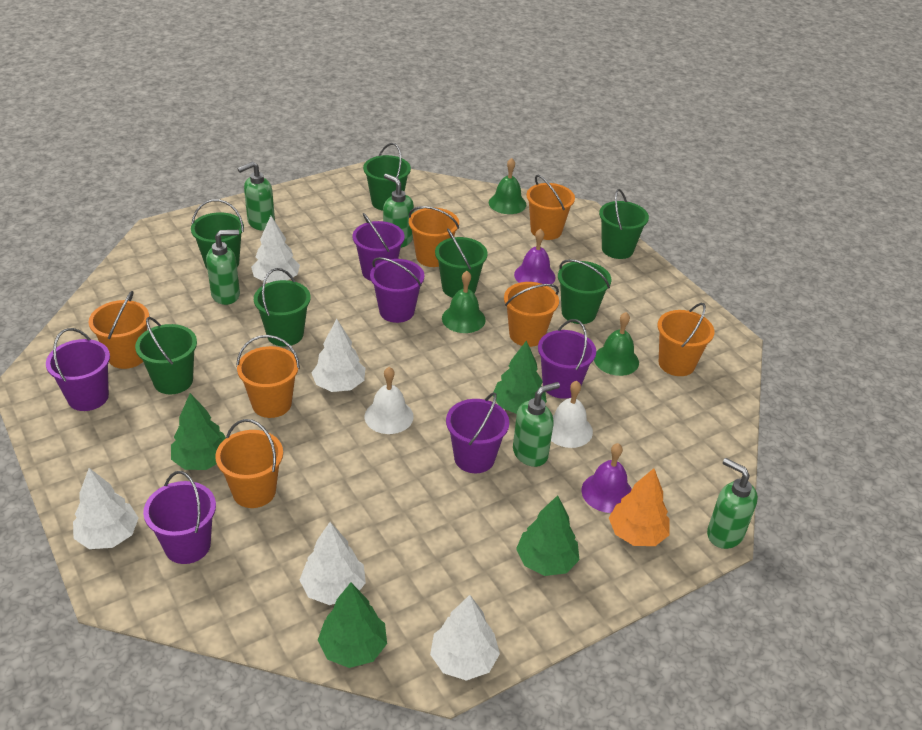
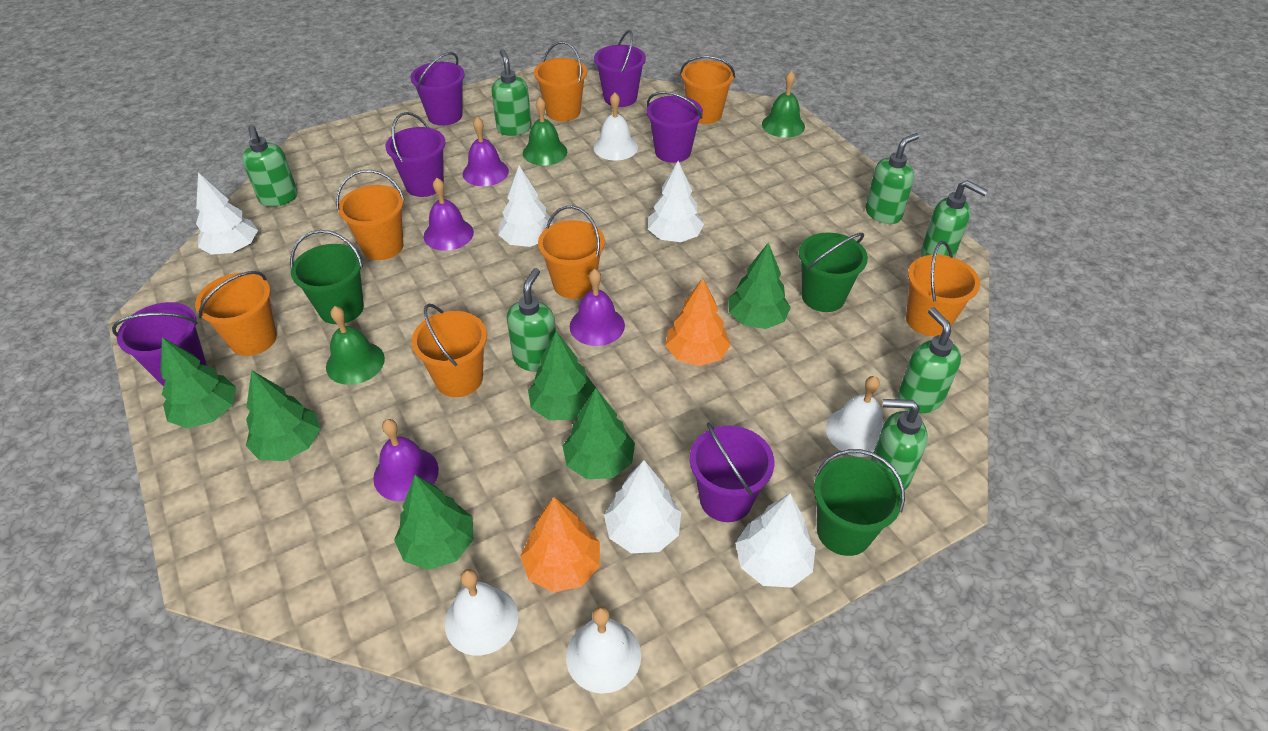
green bucket: [135,317,197,394] [191,199,244,268] [254,268,311,346] [363,143,411,211] [435,228,488,298] [558,259,612,324] [599,189,649,259] = 7 -> [290,230,364,324] [799,232,868,312] [814,449,905,556] = 3
green soap dispenser: [206,230,240,305] [237,161,275,231] [383,174,414,248] [513,382,560,467] [707,458,758,549] = 5 -> [242,125,298,207] [492,49,532,136] [507,268,556,372] [866,133,919,224] [871,399,928,490] [897,307,961,413] [921,180,988,258] = 7
green tree: [171,393,226,470] [318,583,387,668] [493,340,547,414] [516,495,579,576] = 4 -> [160,337,236,428] [246,370,320,461] [394,475,474,570] [528,331,597,420] [563,388,635,479] [728,243,791,329] = 6
orange tree: [609,468,670,546] = 1 -> [520,497,600,592] [665,278,731,366] = 2
purple bell: [514,229,556,287] [582,443,632,513] = 2 -> [373,419,439,501] [423,178,474,251] [463,117,509,186] [570,269,625,346] = 4
white bell: [365,367,414,434] [551,381,593,448] = 2 -> [445,569,518,656] [566,606,641,694] [594,92,638,161] [826,376,884,457] = 4

